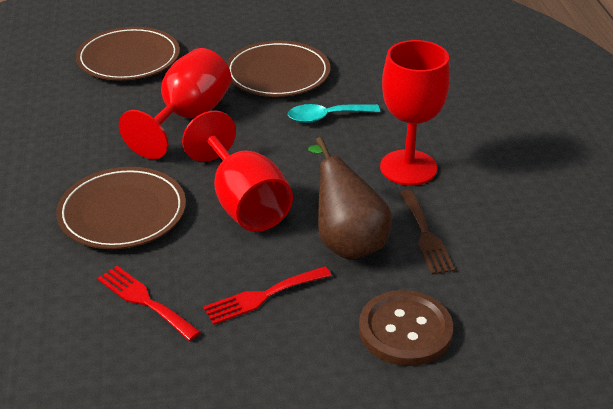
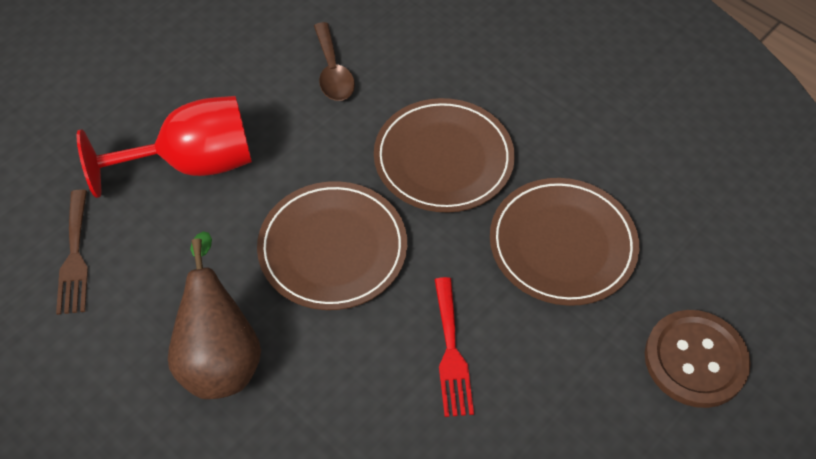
brown spoon: none = 0 -> [314,22,355,101] = 1
red fork: [97,266,200,341] [203,266,332,325] = 2 -> [435,277,474,417] = 1
red goblet: [119,48,232,159] [182,111,293,232] [380,40,450,186] = 3 -> [77,96,252,198] = 1
turquoise spoon: [288,104,380,123] = 1 -> none = 0

